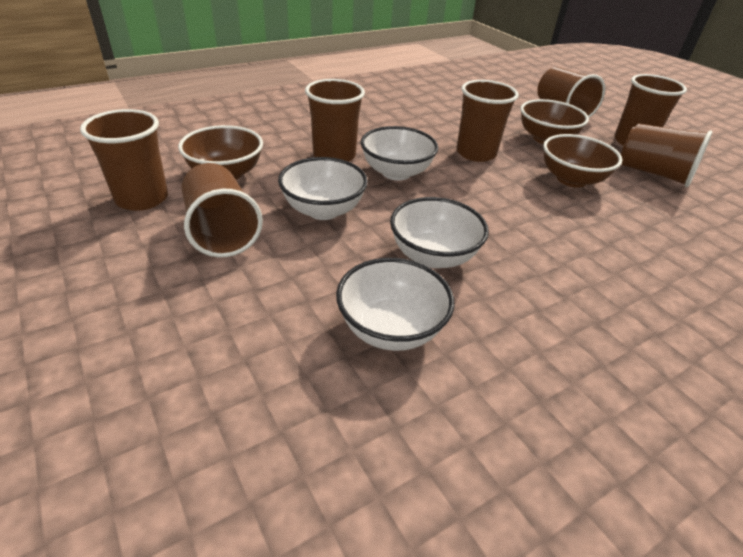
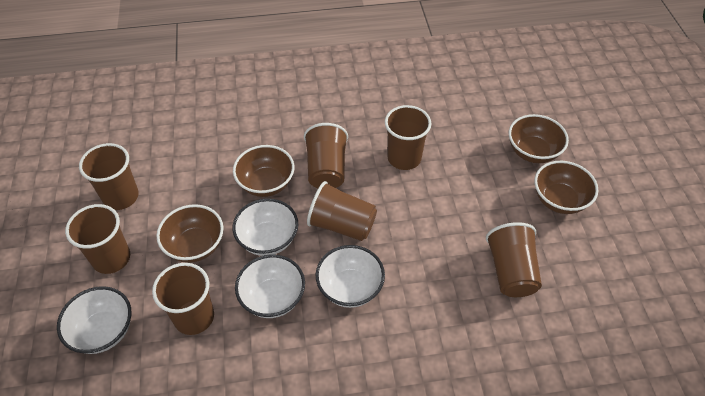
brown bowl: [178,125,263,180] [520,99,589,144] [543,134,622,188] = 3 -> [156,204,224,263] [233,145,295,197] [509,114,569,163] [534,161,599,214] = 4

